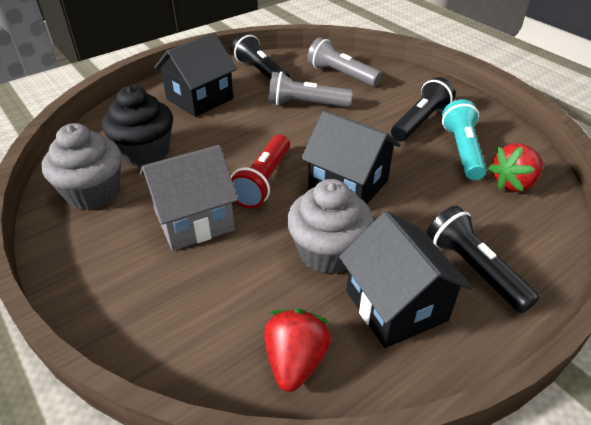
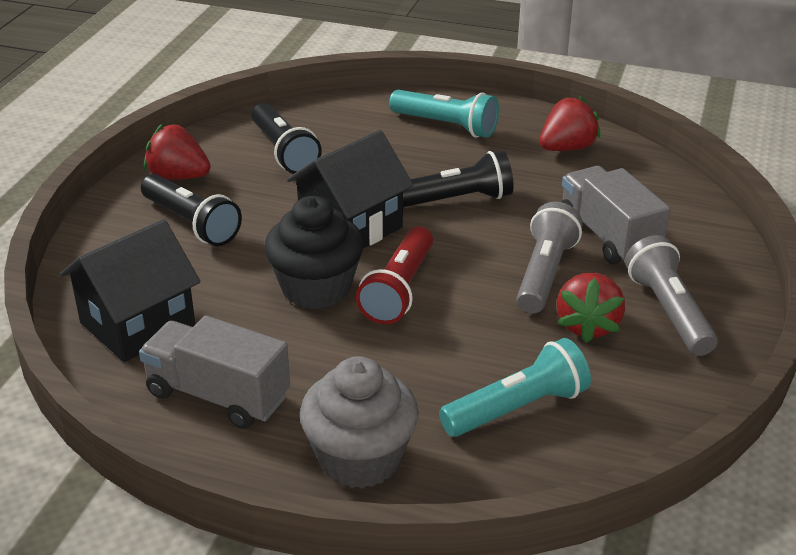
black house: [154,32,237,117] [301,110,401,204] [339,211,473,348] = 3 -> [60,219,201,362] [287,130,413,248] = 2
grey cupcake: [42,123,122,210] [287,179,374,274] = 2 -> [300,356,419,489] = 1
grey house: [140,145,238,251] = 1 -> none = 0
grey truck: none = 0 -> [139,316,290,429] [562,166,670,264] = 2
red strawberry: [264,309,331,392] [488,143,543,192] = 2 -> [144,124,211,180] [539,96,601,151] [557,273,625,343] = 3
turquoise flashlight: [442,99,487,180] = 1 -> [389,90,499,138] [439,338,591,437] = 2

